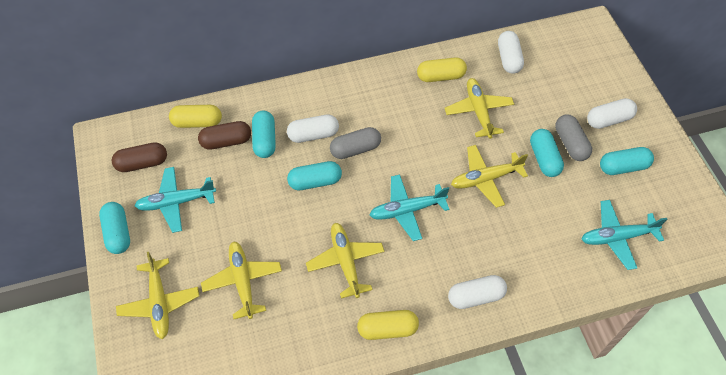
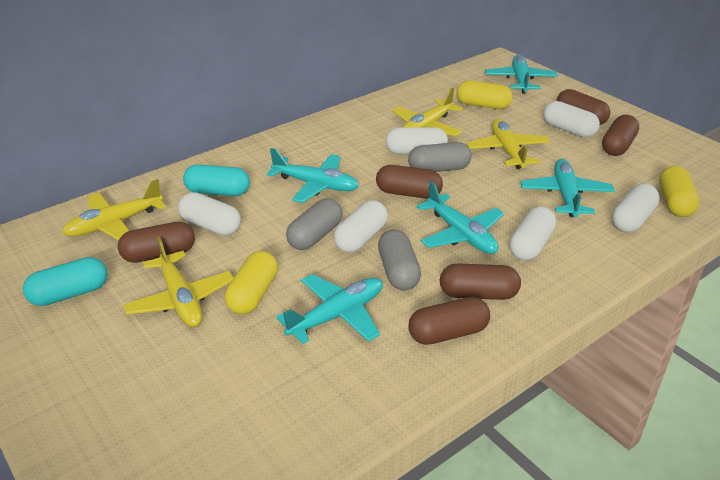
brown capsule: [112,142,167,172] [198,121,251,150] = 2 -> [118,222,195,263] [376,165,443,199] [408,297,490,345] [440,263,521,300] [556,89,610,125] [602,115,639,156] = 6
grey capsule: [330,127,381,159] [555,114,592,161] = 2 -> [286,198,343,250] [378,230,421,290] [408,142,472,172] = 3
turquoise capsule: [99,202,130,254] [252,110,276,158] [287,161,342,190] [530,129,564,177] [600,147,654,175] = 5 -> [23,257,108,306] [183,164,250,196] = 2
turquoise plane: [135,167,216,233] [370,175,449,241] [581,200,667,270] = 3 -> [267,148,359,203] [276,274,383,344] [416,181,504,254] [485,55,558,94] [520,159,615,217] = 5
white capsule: [287,115,339,143] [448,275,507,309] [498,31,524,74] [587,98,637,129] = 4 -> [178,192,241,235] [334,200,388,253] [386,127,448,154] [509,206,556,261] [543,101,600,138] [612,184,660,232] = 6
yellow plane: [116,252,199,339] [201,241,282,319] [306,223,385,299] [445,78,514,139] [451,145,528,208] = 5 -> [62,179,166,241] [123,237,234,327] [392,88,463,136] [466,119,550,169] = 4

